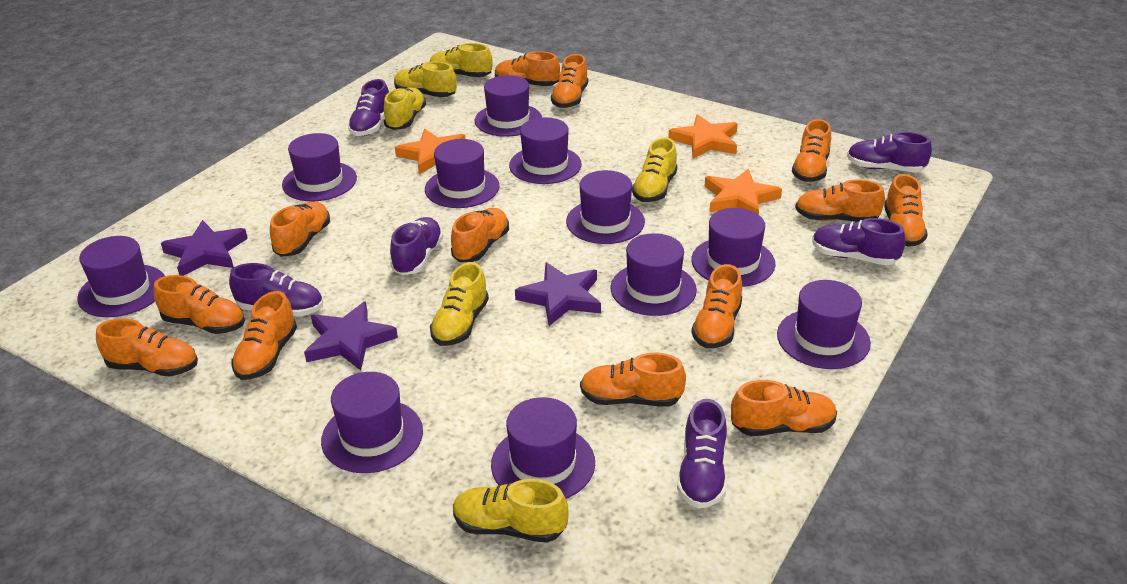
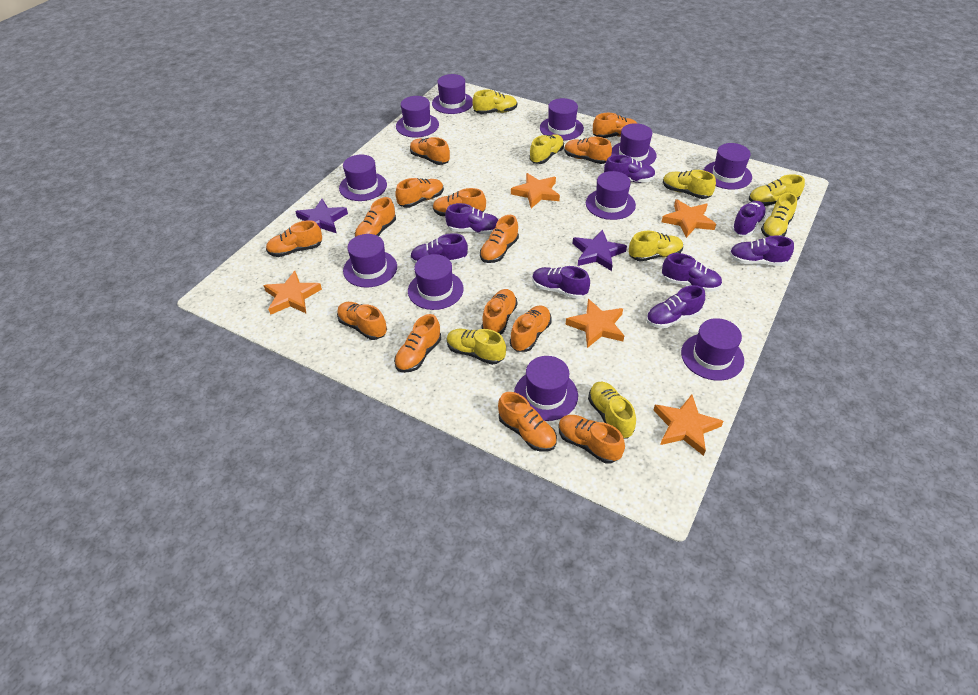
orange shoe: [96,319,198,376] [153,275,245,334] [231,291,297,380] [270,201,330,257] [451,208,509,262] [495,51,560,86] [551,54,588,108] [580,353,686,407] [691,264,742,348] [731,380,837,436] [792,119,831,182] [795,180,885,222] [884,174,928,247] = 13 -> [266,220,322,257] [337,302,387,340] [355,197,396,237] [394,314,441,373] [395,178,444,208] [410,137,450,165] [433,188,486,216] [480,215,519,263] [482,289,518,334] [498,392,557,452] [510,305,552,352] [558,415,625,463] [564,137,612,164] [593,113,637,138] = 14
orange star: [395,129,465,175] [668,114,738,159] [704,169,782,215] = 3 -> [263,271,322,315] [511,173,560,208] [566,299,624,348] [653,395,724,456] [662,199,716,238] = 5
purple shoe: [229,263,323,317] [348,79,389,136] [390,217,443,275] [677,399,727,509] [812,218,906,265] [847,132,932,172] = 6 -> [410,233,468,264] [445,203,499,234] [532,266,590,299] [604,155,656,183] [646,285,705,329] [662,253,722,292] [729,236,794,266] [731,201,767,236] = 8
purple star: [161,220,248,276] [304,301,398,370] [515,262,601,326] = 3 -> [295,199,348,233] [573,230,627,271] = 2
yellow shoe: [384,87,426,130] [394,62,457,97] [430,43,492,77] [430,262,489,346] [453,479,569,543] [632,138,678,202] = 6 -> [447,329,506,365] [473,89,517,114] [529,134,564,164] [588,382,636,439] [629,231,683,261] [663,170,716,199] [749,174,805,206] [761,192,797,237] = 8

